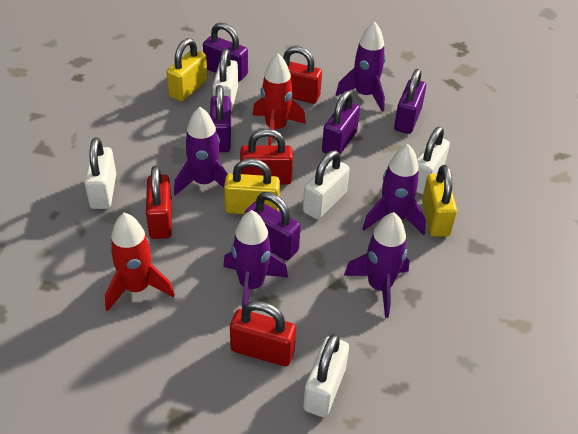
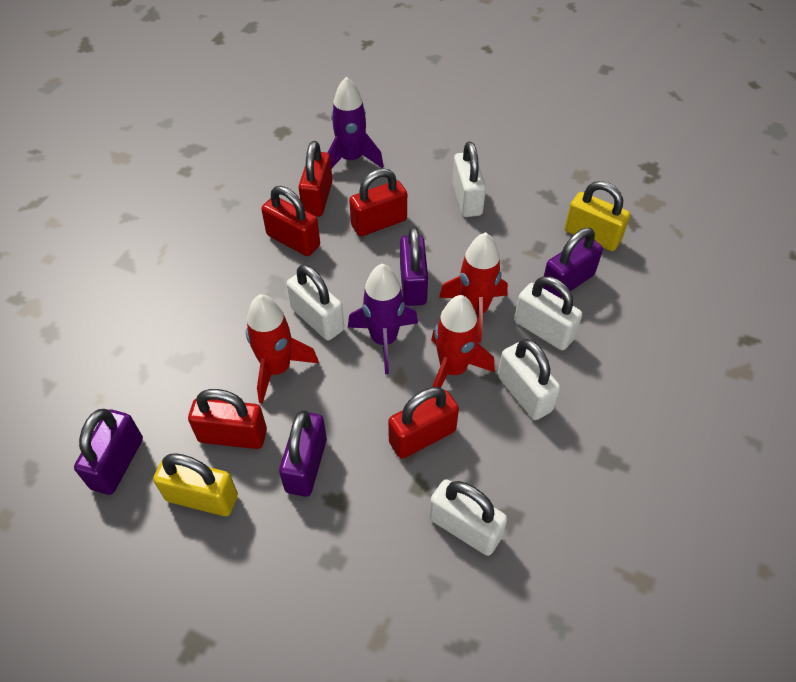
purple padlock: [203,23,248,81] [210,85,231,152] [245,192,301,260] [322,91,360,154] [394,69,426,134] = 5 -> [74,409,143,495] [279,410,327,497] [400,227,428,306] [543,228,603,298] = 4
purple rocket: [174,107,228,196] [223,210,288,309] [336,22,386,112] [344,212,410,318] [362,144,426,235] = 5 -> [328,77,384,169] [348,264,418,374] = 2
red padlock: [146,165,172,239] [230,301,296,366] [240,129,293,184] [283,46,322,104] = 4 -> [188,389,267,449] [261,186,320,256] [299,141,332,217] [349,168,407,236] [388,387,459,459] = 5
red rocket: [105,213,175,311] [252,54,306,145] = 2 -> [246,294,319,404] [431,295,495,388] [439,232,508,343] = 3
yellow padlock: [166,38,208,101] [224,158,280,214] [422,165,457,237] = 3 -> [153,453,238,516] [565,181,630,251] = 2

